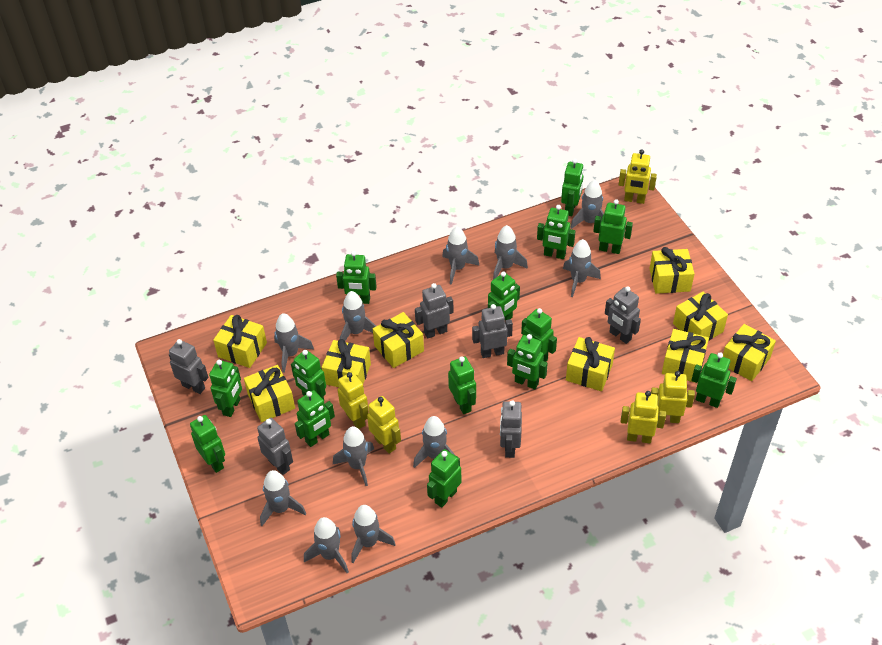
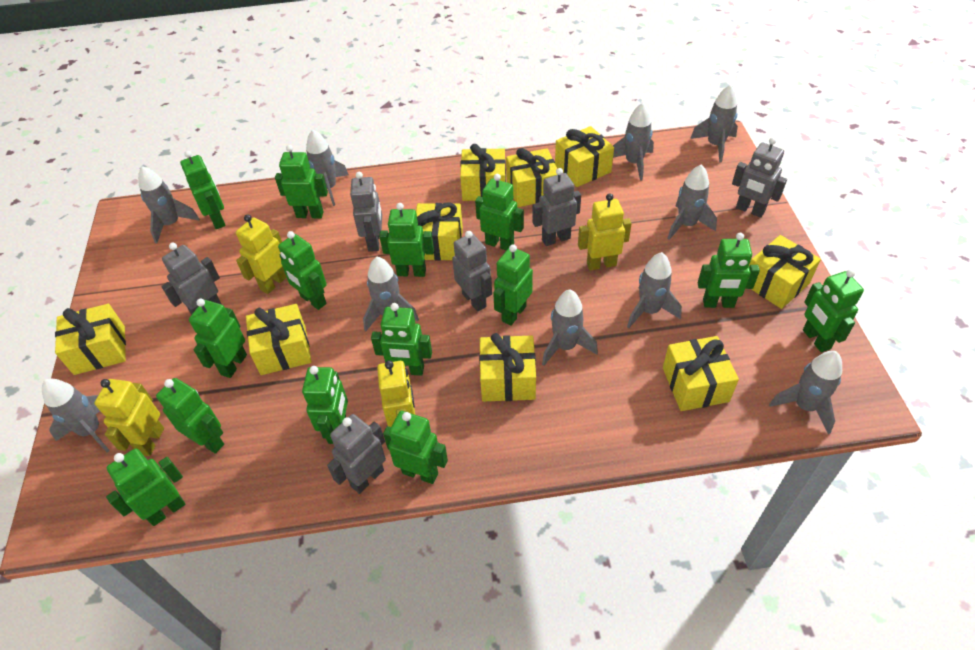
grey rocket: [260,470,306,526] [274,313,314,373] [304,517,349,573] [333,426,374,486] [340,291,376,341] [351,505,395,563] [413,416,455,468] [442,227,480,285] [493,225,528,280] [563,239,601,297] [570,180,604,229] = 11 -> [42,379,110,452] [138,166,200,243] [306,129,349,206] [363,257,419,332] [542,290,598,366] [613,103,654,181] [627,252,682,328] [667,164,717,240] [690,85,738,163] [769,351,842,434] = 10
yellow robot: [338,372,369,429] [367,396,401,454] [619,149,657,204] [621,391,666,443] [651,371,695,423] = 5 -> [94,379,164,456] [236,214,287,294] [377,360,415,427] [578,193,632,270] = 4

